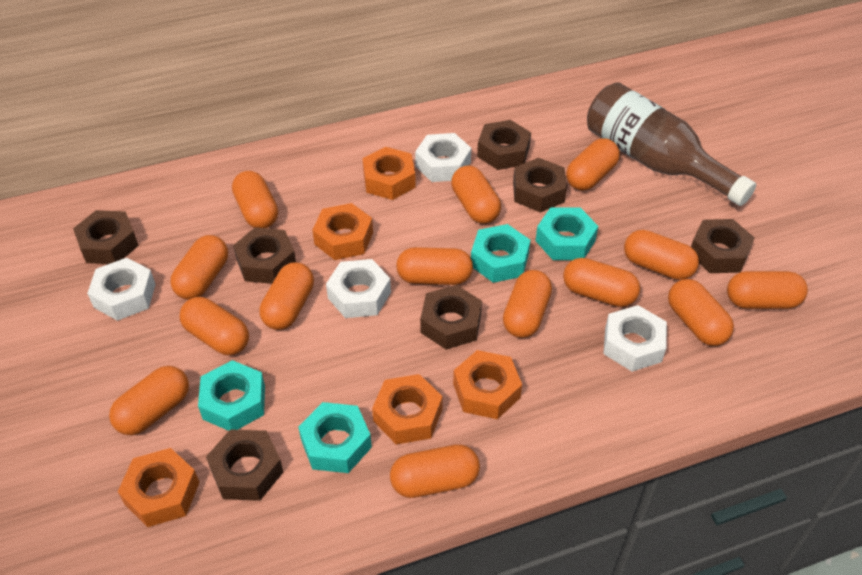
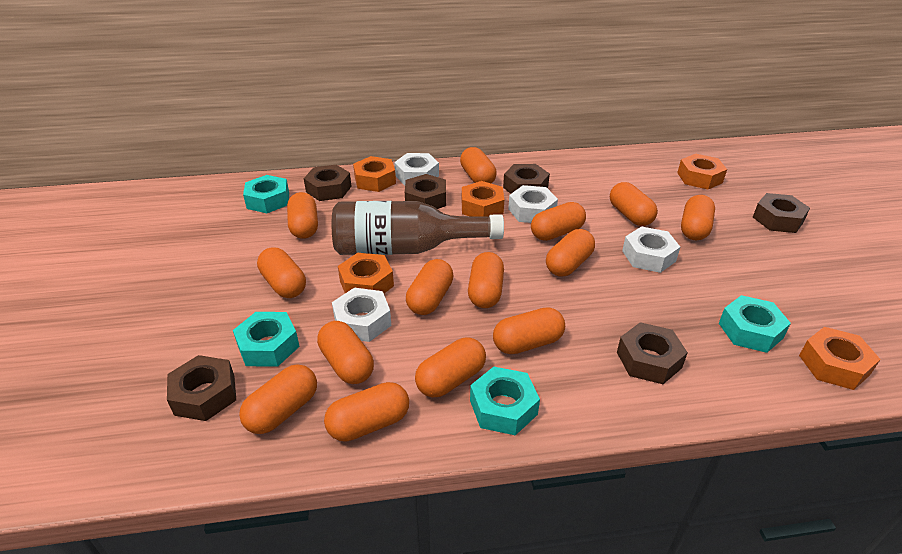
brown nut: [73,210,139,264] [206,429,283,501] [233,227,296,284] [420,285,482,350] [477,120,531,170] [513,158,567,212] [691,219,755,273] = 7 -> [167,355,236,421] [304,165,352,201] [405,174,446,209] [503,164,550,194] [617,322,688,384] [753,193,810,233] = 6

